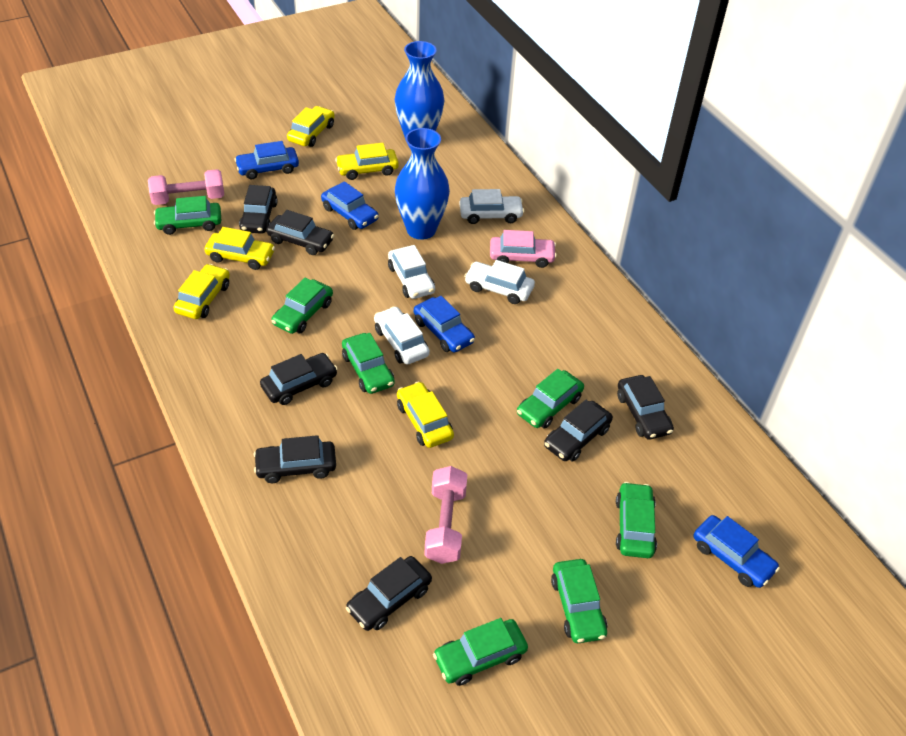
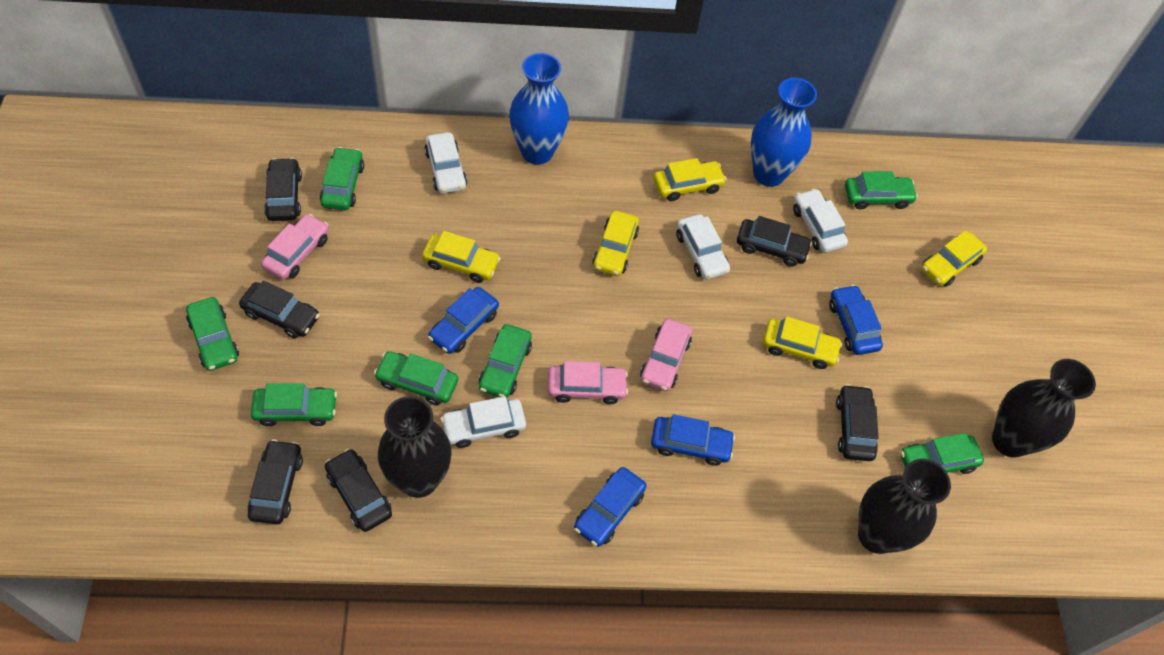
black car: [239,185,277,234] [253,435,336,483] [260,353,338,405] [267,210,334,255] [346,556,432,631] [544,400,613,462] [617,375,674,439] = 7 -> [239,280,320,338] [248,439,303,524] [264,158,302,221] [325,449,392,532] [737,216,812,267] [836,384,879,461] = 6
black vase: none = 0 -> [378,396,452,498] [858,459,951,554] [992,359,1096,458] = 3
pink car: [490,230,557,268] = 1 -> [261,214,329,280] [548,361,628,404] [640,319,692,391] = 3
pink dumbbell: [148,169,224,205] [424,466,467,564] = 2 -> none = 0

